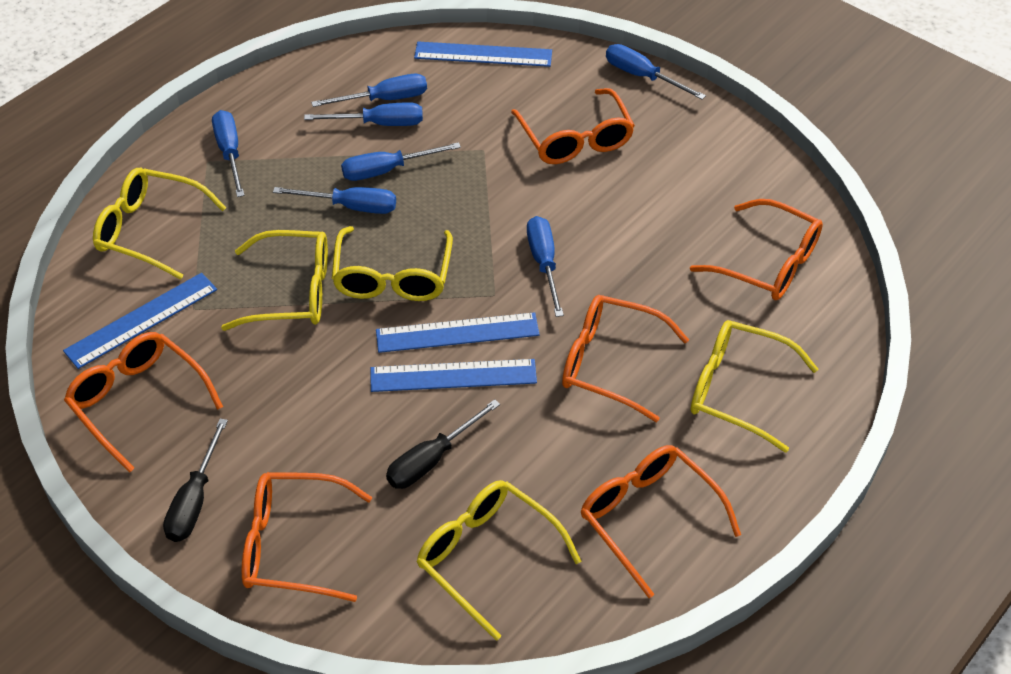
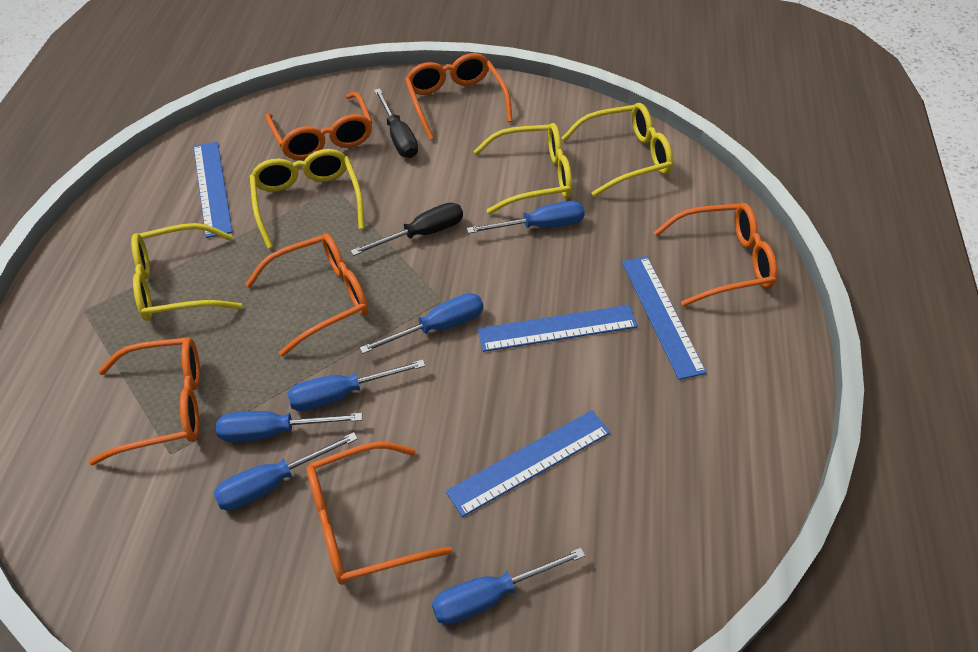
blue screwdriver: [212,110,245,197] [273,187,396,214] [304,102,423,126] [311,74,427,107] [341,142,461,181] [527,216,564,317] [606,44,706,100] = 7 -> [213,432,358,511] [216,411,362,442] [288,360,425,411] [360,293,483,354] [432,548,585,625] [467,201,585,234] = 6
yellow glasses: [93,168,227,280] [221,230,328,331] [332,226,453,301] [417,480,582,641] [691,320,818,453] = 5 -> [131,223,242,321] [250,149,365,249] [474,123,572,214] [562,103,673,197] = 4

